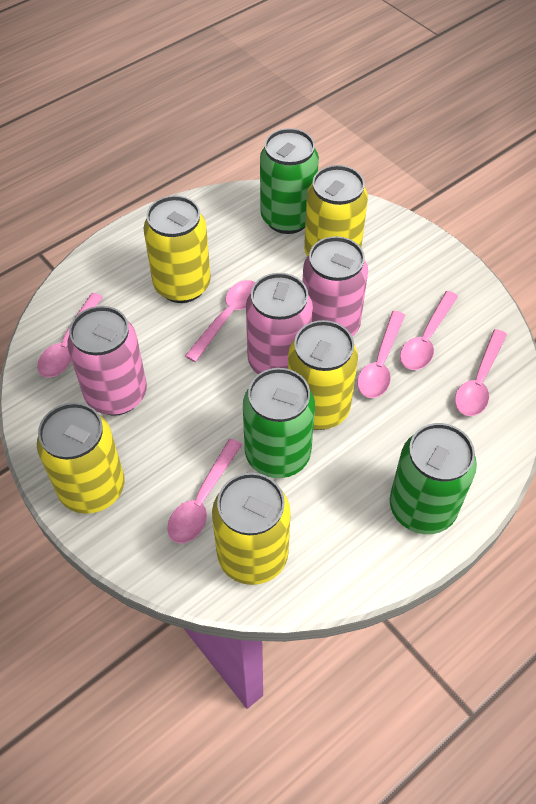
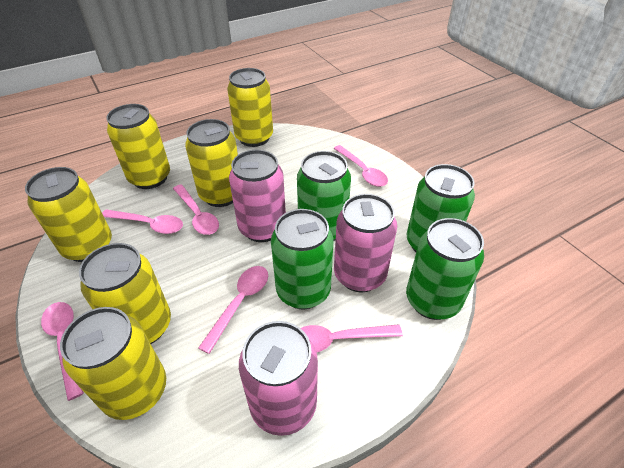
green can: [243,368,315,478] [260,128,319,234] [390,423,477,534] = 3 -> [271,209,333,309] [297,151,351,241] [406,164,475,252] [406,218,484,320] = 4
yellow can: [37,402,124,514] [144,195,211,303] [212,473,291,585] [288,320,358,430] [304,165,368,257] = 5 -> [25,167,112,262] [60,307,166,420] [79,243,171,344] [106,104,170,189] [185,119,238,207] [227,68,273,147] = 6

